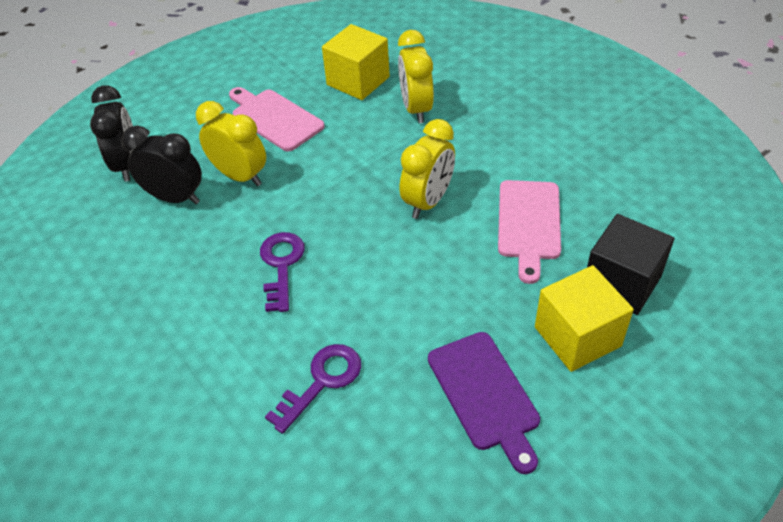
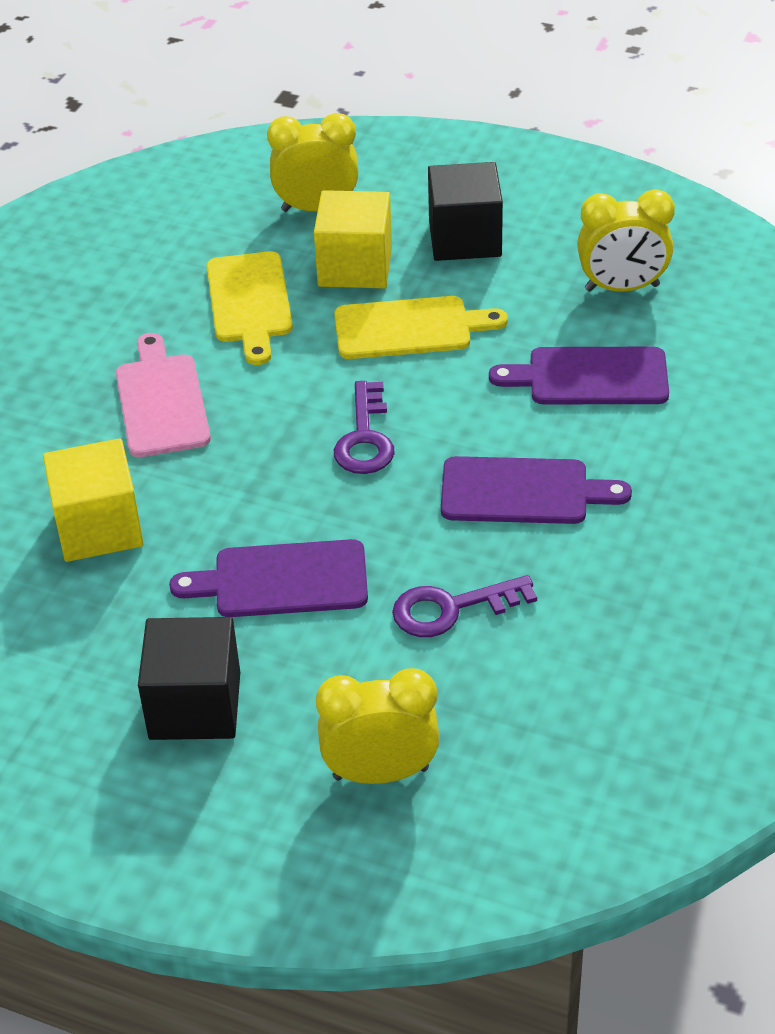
black clock: [90,85,133,182] [121,126,202,204] = 2 -> none = 0
black cube: [587,214,674,315] = 1 -> [138,617,240,740] [428,162,503,261] = 2
pink cutting board: [229,87,325,152] [498,180,561,284] = 2 -> [116,333,211,457] = 1
purple cutting board: [428,332,540,474] = 1 -> [169,539,368,617] [441,456,632,524] [489,347,669,404] = 3
yellow cutting board: none = 0 -> [207,251,293,365] [334,296,508,359] = 2

